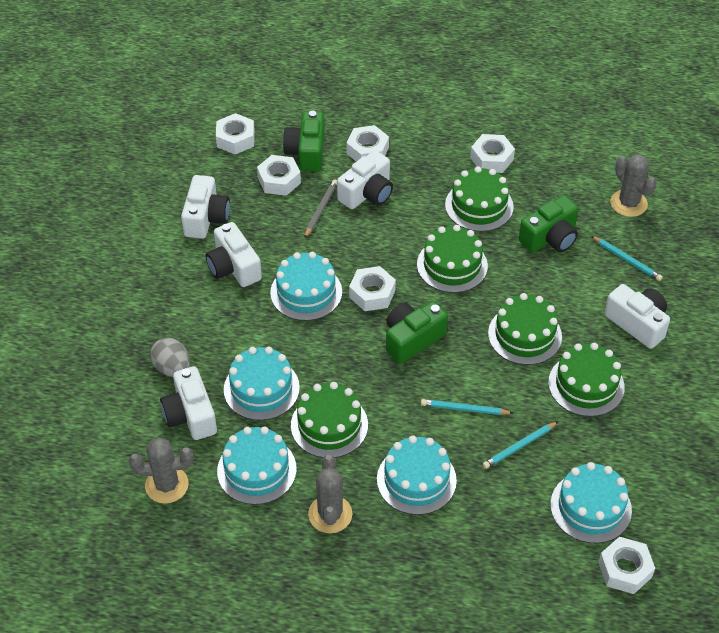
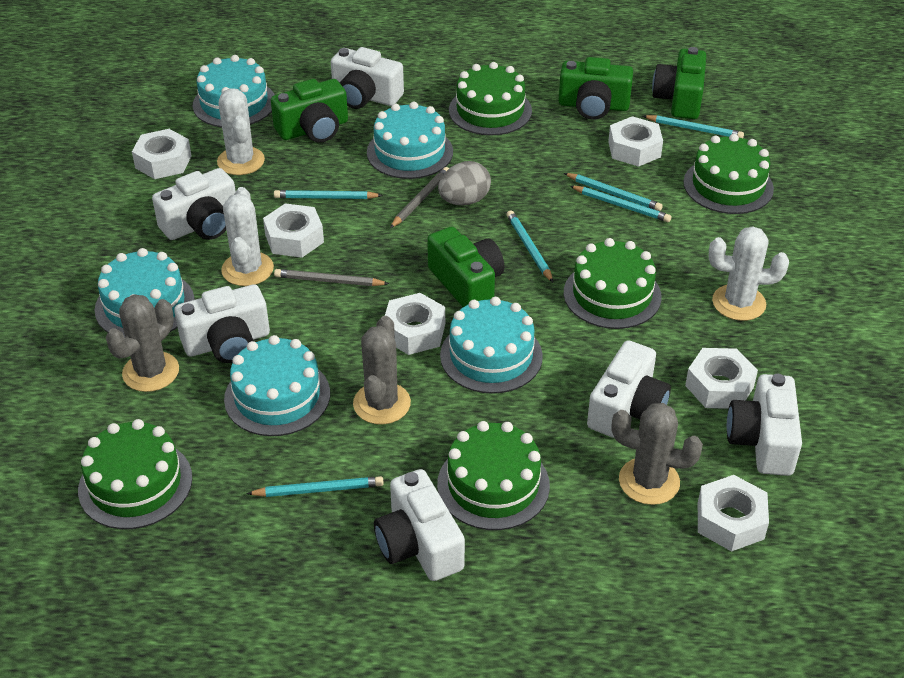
green camera: [283,111,325,171] [386,301,448,364] [519,195,579,252] = 3 -> [271,79,348,143] [427,227,504,307] [558,57,633,120] [652,47,706,119] = 4
grey pencil: [304,179,337,238] = 1 -> [274,269,389,286] [390,167,449,228] = 2
turquoise pencil: [421,399,513,415] [483,421,559,469] [591,236,663,281] = 3 -> [246,476,384,497] [274,190,383,199] [507,210,553,282] [564,173,663,211] [570,186,671,222] [643,115,744,138] = 6
white cactus: none = 0 -> [217,88,265,175] [221,187,274,286] [709,226,789,321] = 3
white camera: [160,366,217,440] [181,175,230,239] [206,222,262,287] [337,150,393,209] [604,284,670,349] = 5 -> [152,168,236,240] [174,284,270,363] [331,47,404,109] [374,469,465,581] [587,340,671,438] [727,374,802,476] = 6

